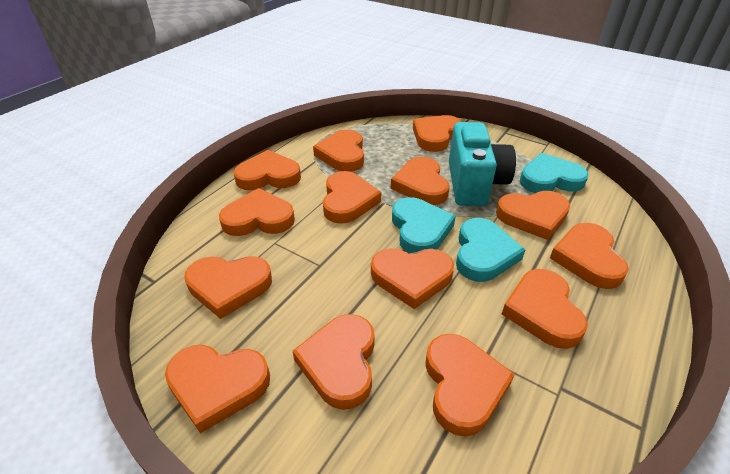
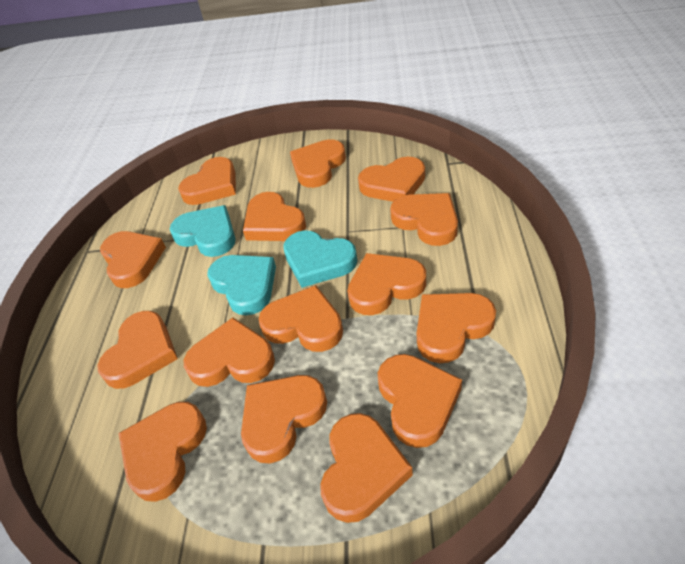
orange heart: [165,345,270,434] [184,256,272,319] [219,188,295,236] [233,150,301,190] [293,314,375,410] [313,129,364,172] [323,171,381,224] [371,248,454,309] [391,157,450,205] [413,115,462,152] [425,334,515,437] [496,191,570,240] [502,269,588,349] [550,223,629,289] = 14 -> [97,311,178,389] [100,231,166,288] [118,402,207,502] [178,157,236,205] [184,317,275,387] [241,375,327,463] [243,192,306,241] [259,285,343,352] [290,139,346,188] [320,413,413,523] [347,253,426,315] [358,156,425,202] [378,354,462,448] [390,193,458,246] [417,293,496,363] = 15
turquoise camera: [449,122,516,206] = 1 -> none = 0

